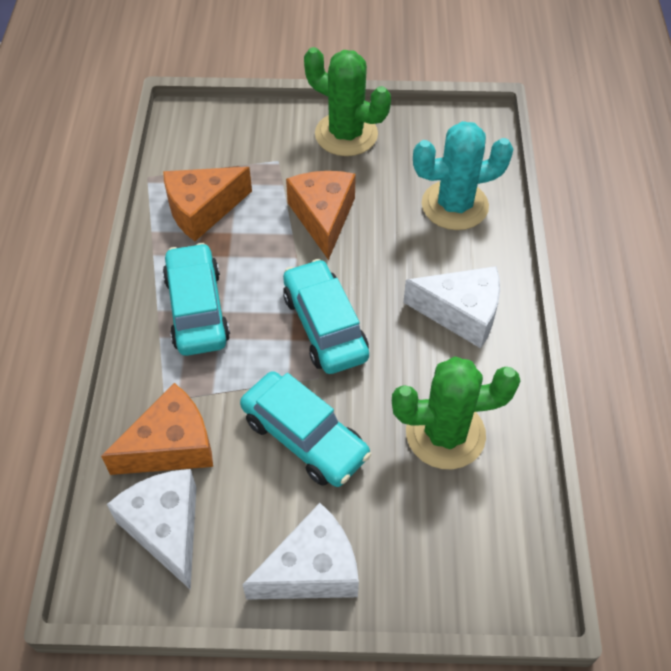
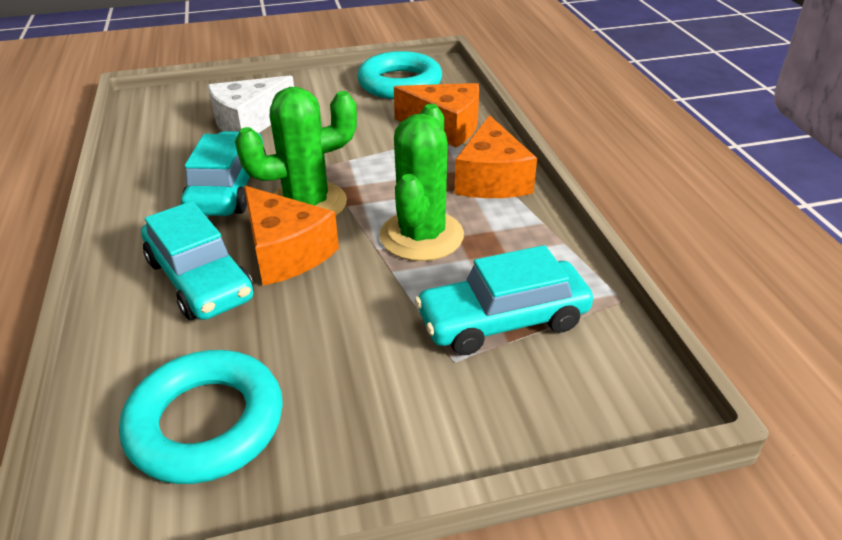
turquoise cactus: [413,121,513,230] = 1 -> none = 0
turquoise ring: none = 0 -> [119,350,283,484] [357,51,442,99] = 2
white cheese: [107,469,196,590] [242,503,359,600] [403,266,500,348] = 3 -> [208,75,294,133] = 1

